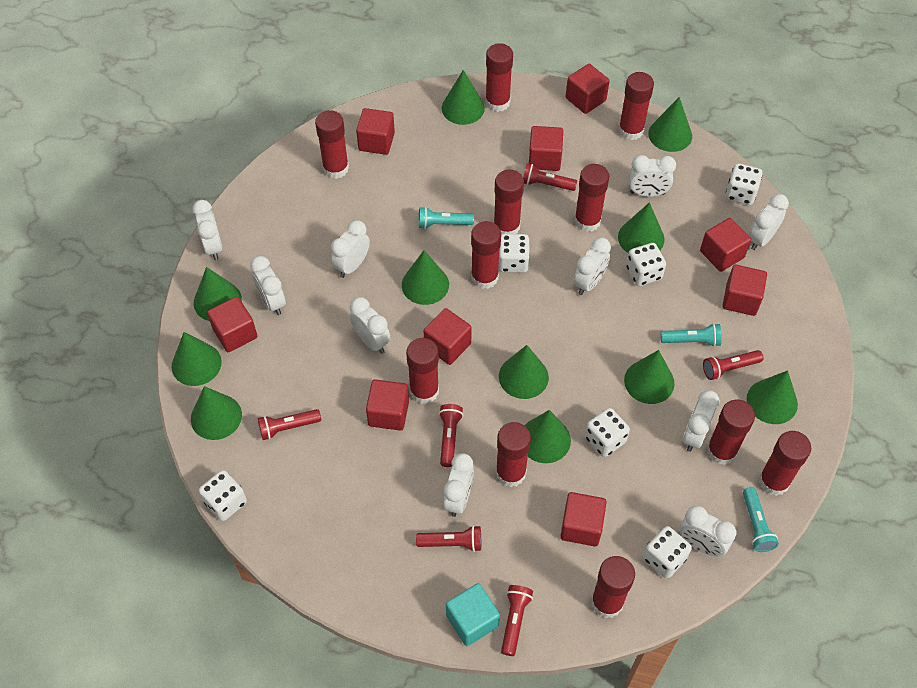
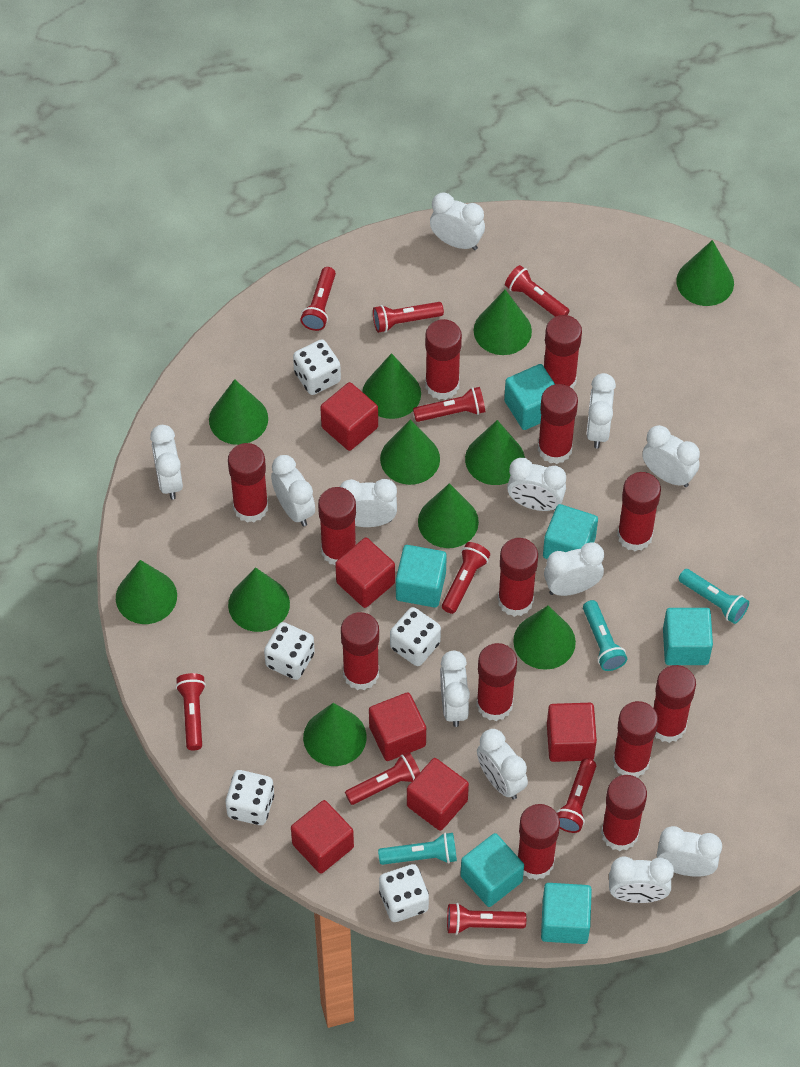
red cube: [207,297,257,352] [356,108,395,155] [366,379,409,431] [424,308,472,365] [529,126,563,171] [560,492,607,547] [566,64,610,114] [700,218,751,272] [722,265,767,316] = 9 -> [291,800,354,874] [320,382,378,451] [335,538,395,608] [369,692,426,761] [407,758,469,831] [547,703,597,762] = 6
red flashlight: [258,409,321,440] [416,525,481,552] [439,404,463,467] [501,585,533,656] [523,164,577,191] [703,350,763,380] = 6 -> [176,673,206,750] [300,267,336,331] [345,752,420,805] [373,302,444,333] [413,387,485,422] [442,542,490,614] [447,903,526,935] [505,265,570,317] [556,758,596,833] = 9
red glue stick: [315,110,349,179] [406,338,439,404] [471,221,501,289] [485,43,513,112] [494,170,524,234] [496,422,531,487] [574,164,609,232] [591,556,635,618] [618,72,654,140] [707,400,755,465] [759,431,811,496] = 11 -> [228,443,268,523] [318,487,356,566] [341,612,379,690] [425,319,462,400] [476,643,517,721] [498,538,538,617] [518,804,560,880] [538,384,578,464] [544,315,582,390] [601,775,647,851] [613,701,658,778] [617,472,661,551] [654,665,696,743] = 13
turquoise cube: [446,583,500,646] = 1 -> [396,545,447,608] [460,833,524,907] [504,364,555,430] [541,883,592,944] [543,504,598,559] [663,608,713,665] = 6
white clock: [192,200,223,260] [250,256,286,315] [331,220,370,278] [350,297,391,354] [443,453,474,517] [573,237,611,295] [629,155,676,197] [679,506,736,557] [683,390,719,452] [749,194,789,250] = 10 -> [150,425,183,500] [271,455,315,526] [340,479,397,527] [430,192,485,250] [440,651,470,727] [477,729,528,800] [507,458,566,511] [544,542,604,596] [586,373,616,448] [609,857,674,903] [642,425,700,487] [657,826,722,877] = 12
white dice: [199,470,247,521] [498,234,530,273] [585,408,630,457] [626,243,666,286] [643,526,692,578] [725,163,762,205] = 6 -> [226,770,274,825] [264,622,315,680] [293,339,341,395] [379,864,429,922] [390,607,441,666] = 5

